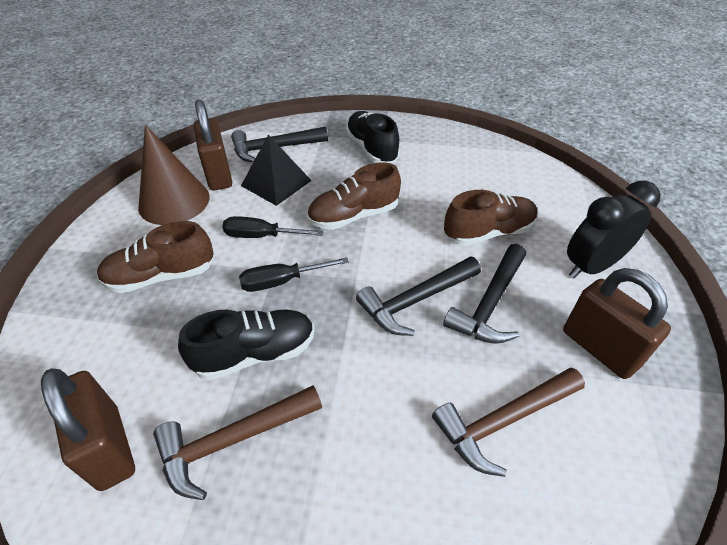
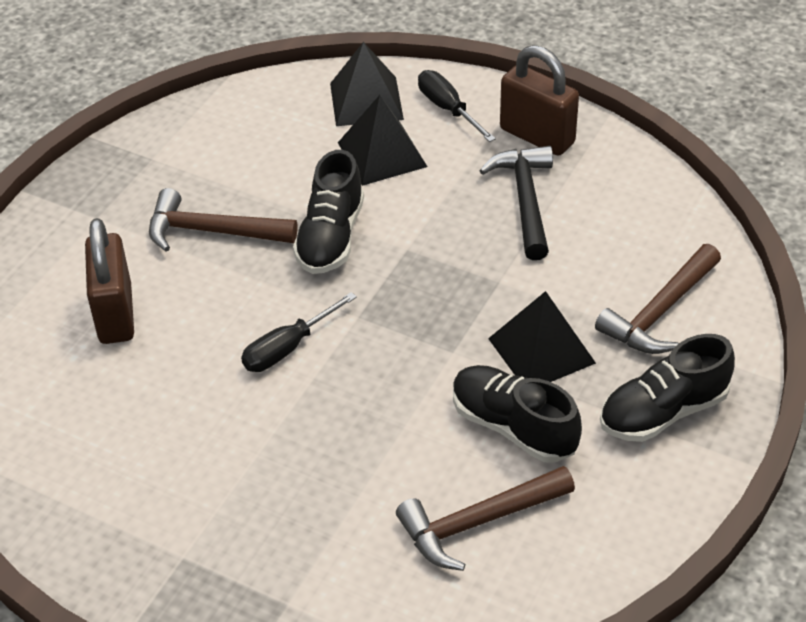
black clock: [567,181,661,278] = 1 -> none = 0
black hammer: [231,126,328,162] [356,257,481,336] [443,244,526,344] = 3 -> [479,146,553,260] = 1
black pyramid: [241,135,312,206] = 1 -> [330,42,404,126] [338,95,428,186] [488,291,596,382] = 3
black shoe: [178,309,314,380] [345,111,400,164] = 2 -> [293,150,364,274] [453,365,582,463] [600,334,735,442] = 3
brown cone: [138,125,210,225] = 1 -> none = 0
brown hammer: [153,386,322,500] [432,367,585,477] = 2 -> [149,188,297,252] [396,466,575,571] [595,244,721,354] = 3
brown padlock: [41,369,135,491] [194,100,232,190] [563,268,671,379] = 3 -> [85,218,134,344] [500,45,579,156] = 2
brown shoe: [97,221,214,293] [307,162,401,230] [444,190,538,246] = 3 -> none = 0

